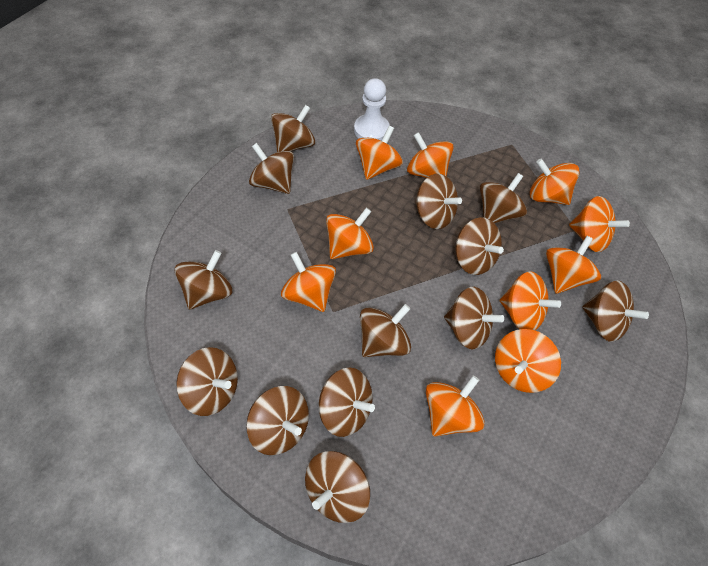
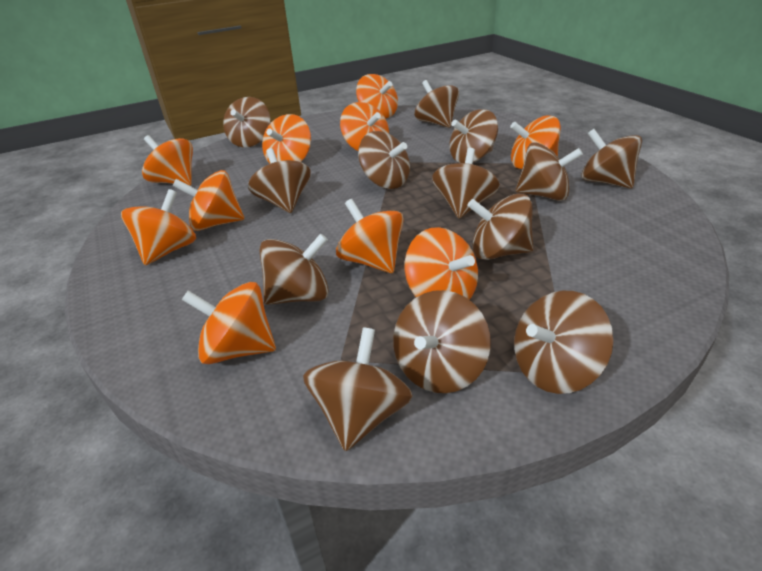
white pawn: [354,78,390,141] = 1 -> none = 0

